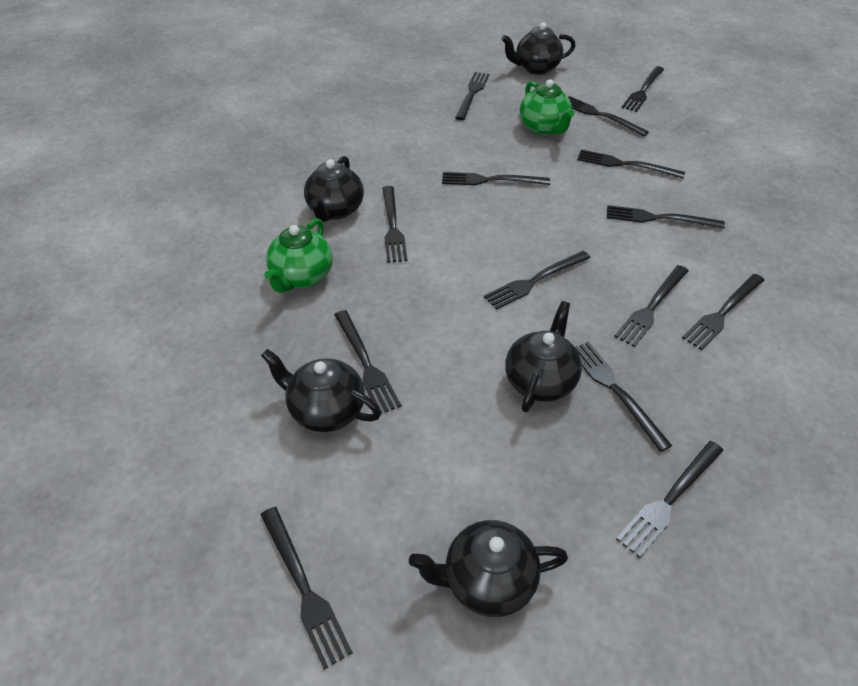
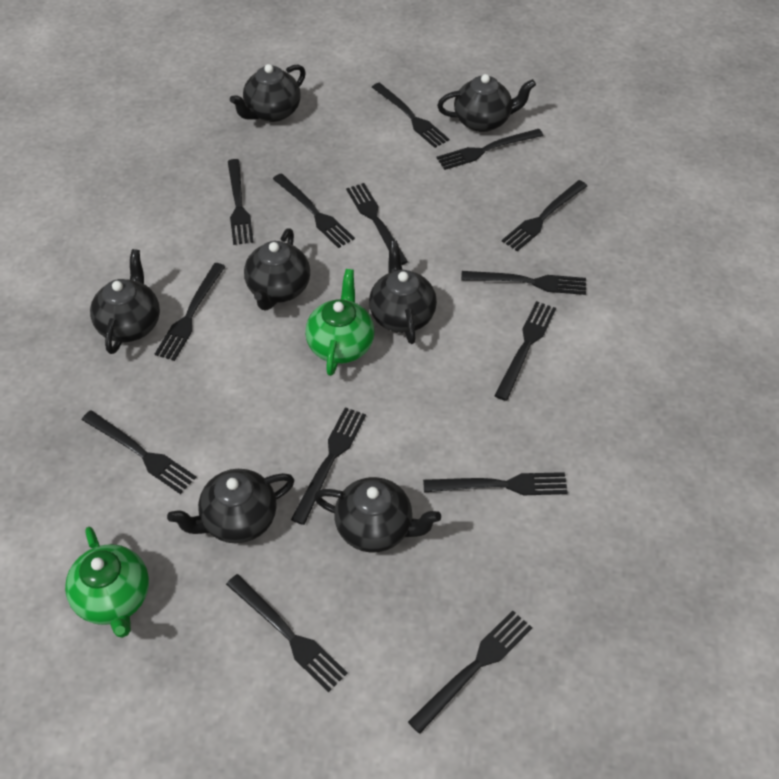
black teapot: [261,349,381,432] [304,156,364,222] [409,520,568,617] [501,23,575,75] [505,301,582,412] = 5 -> [90,249,160,354] [167,469,294,544] [230,64,306,122] [244,228,310,310] [314,477,441,553] [369,241,437,344] [437,74,536,132] = 7

